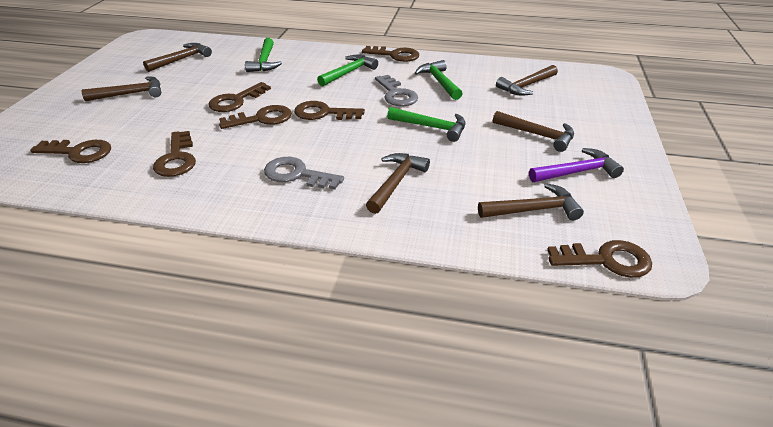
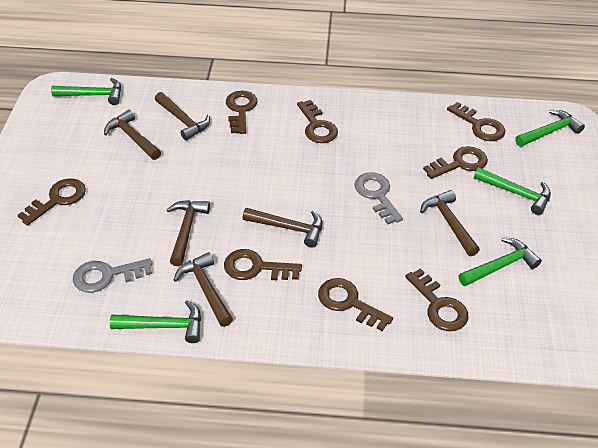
brown key: [30,140,111,163] [153,131,196,177] [208,82,271,112] [219,105,292,129] [294,101,365,120] [362,46,419,62] [547,240,652,278] = 7 -> [18,178,86,226] [224,249,302,280] [226,91,258,134] [297,100,338,143] [318,278,393,331] [405,269,469,331] [423,146,488,179] [447,102,505,141] = 8
green hammer: [245,38,282,72] [317,55,378,87] [387,107,466,142] [415,60,462,100] = 4 -> [51,78,121,105] [110,300,201,343] [459,238,542,286] [474,167,551,215] [515,110,585,147] = 5
purple hammer: [529,148,624,182] = 1 -> none = 0

